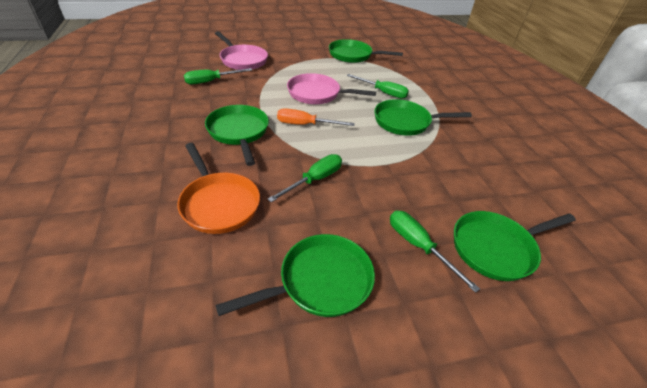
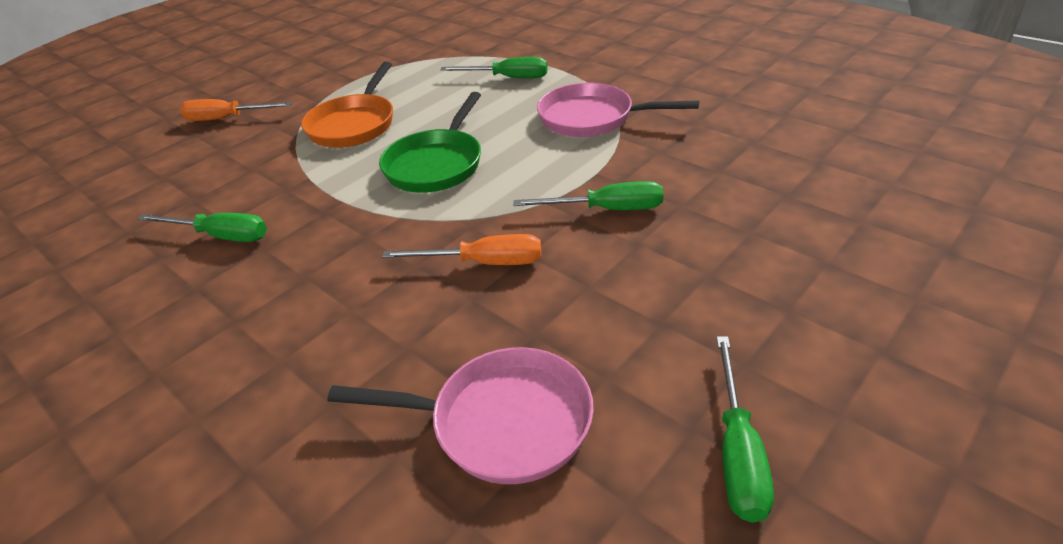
green pan: [205,105,269,166] [215,234,375,317] [329,39,403,63] [374,99,472,136] [454,211,576,281] = 5 -> [379,92,481,193] = 1
orange screwdriver: [277,108,355,126] = 1 -> [180,99,292,121] [382,234,541,265] = 2

